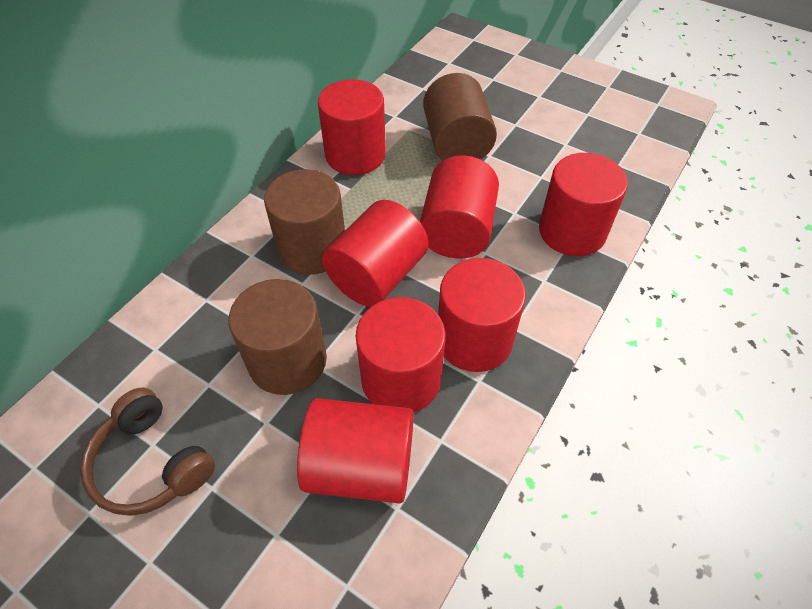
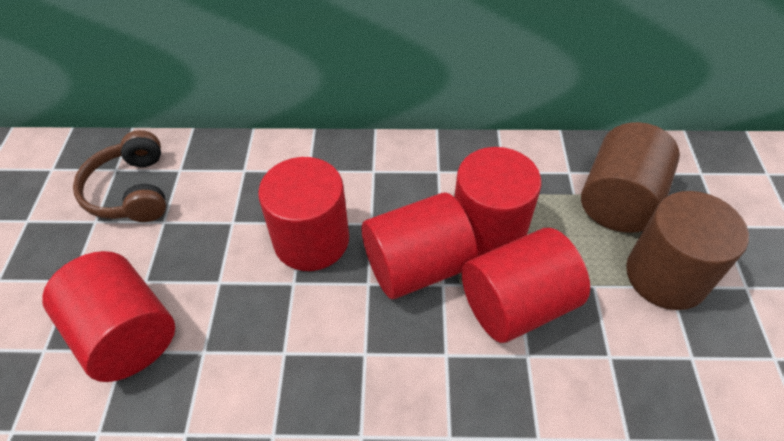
brown cylinder: [229,279,327,395] [264,169,345,275] [423,73,497,160] = 3 -> [581,122,680,233] [626,191,749,310] = 2
red cylinder: [297,398,414,504] [318,79,386,175] [322,200,429,307] [356,297,446,413] [420,155,499,258] [438,258,526,372] [539,153,628,256] = 7 -> [42,251,175,382] [258,157,349,271] [362,193,477,299] [454,147,542,257] [462,228,590,343] = 5

